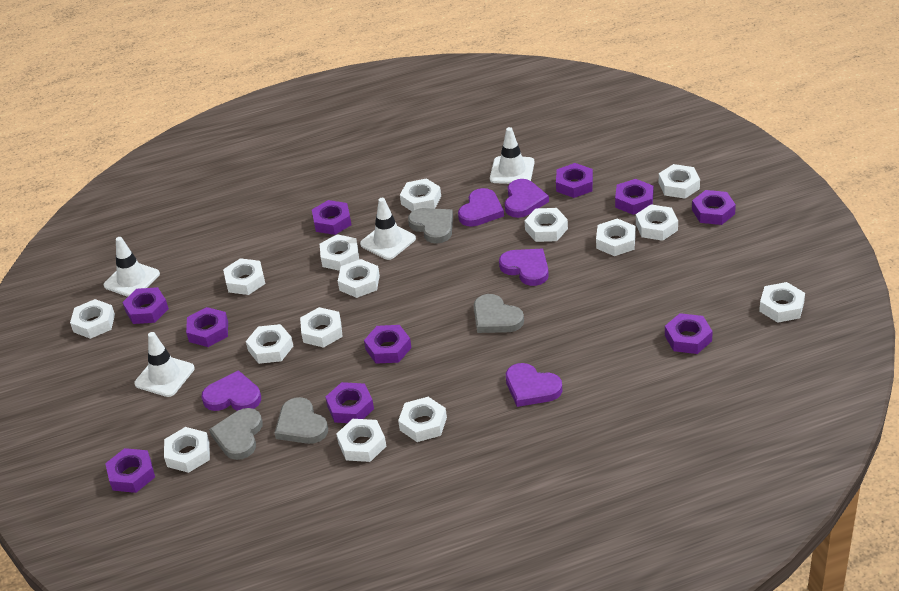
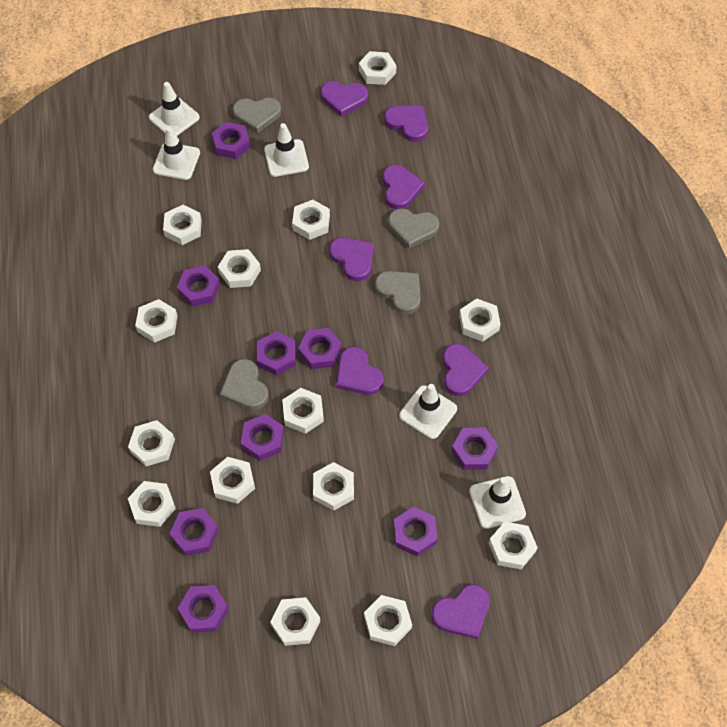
purple heart: [201,370,261,411] [458,188,504,227] [499,249,549,286] [505,179,549,218] [506,363,562,407] = 5 -> [321,81,368,117] [329,238,374,281] [336,347,384,395] [383,165,425,209] [384,105,428,142] [432,584,490,639] [443,344,489,396] = 7
purple nut: [105,448,155,493] [122,287,169,324] [186,307,228,347] [312,200,351,235] [325,382,374,423] [364,325,412,364] [556,163,593,198] [615,179,653,215] [665,313,713,354] [692,190,736,225] = 10 -> [170,508,219,556] [177,266,220,307] [178,585,229,633] [212,122,250,159] [241,414,284,461] [257,331,296,376] [298,328,342,369] [394,507,437,557] [451,428,498,470] = 9
white nut: [70,299,115,339] [164,427,210,473] [223,258,266,295] [246,324,293,364] [300,307,343,348] [320,234,359,271] [336,419,386,462] [338,259,380,298] [398,397,447,442] [400,178,441,211] [524,208,568,242] [596,219,636,256] [636,205,678,241] [659,164,700,199] [759,282,805,323] = 15 -> [128,420,175,466] [128,481,176,527] [135,299,178,343] [163,205,202,245] [210,457,255,504] [218,249,261,288] [270,597,320,646] [282,388,324,434] [292,200,330,240] [313,462,354,511] [359,51,396,85] [364,595,412,646] [459,299,501,342] [489,522,538,569] = 14
white traffic cone: [104,237,160,297] [134,332,195,397] [360,198,416,260] [490,127,535,184] = 4 -> [149,82,200,136] [153,126,200,180] [264,123,309,177] [399,384,457,439] [469,476,526,529] = 5

